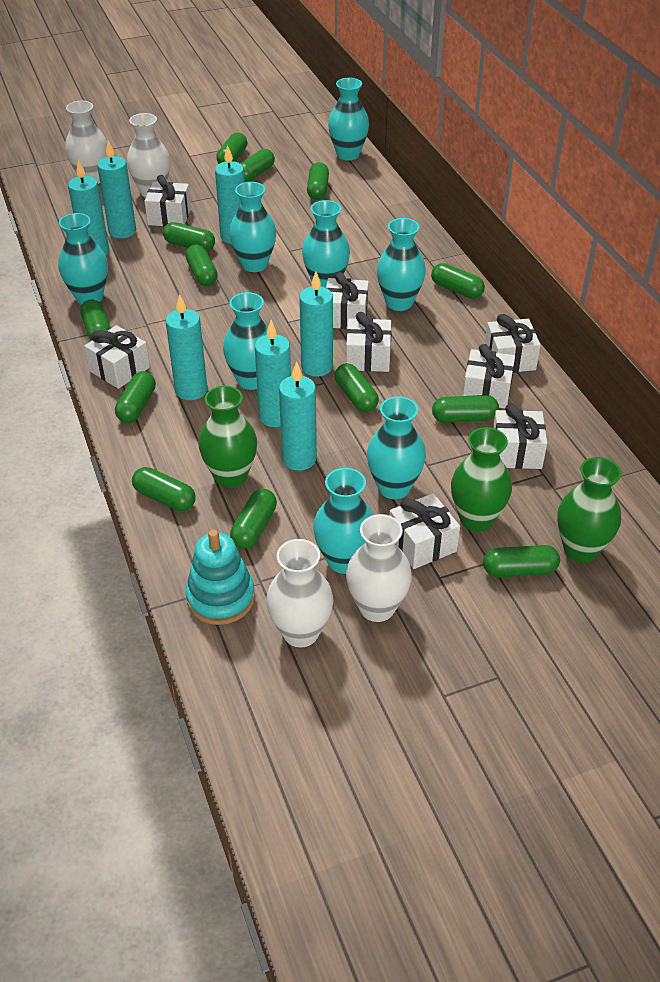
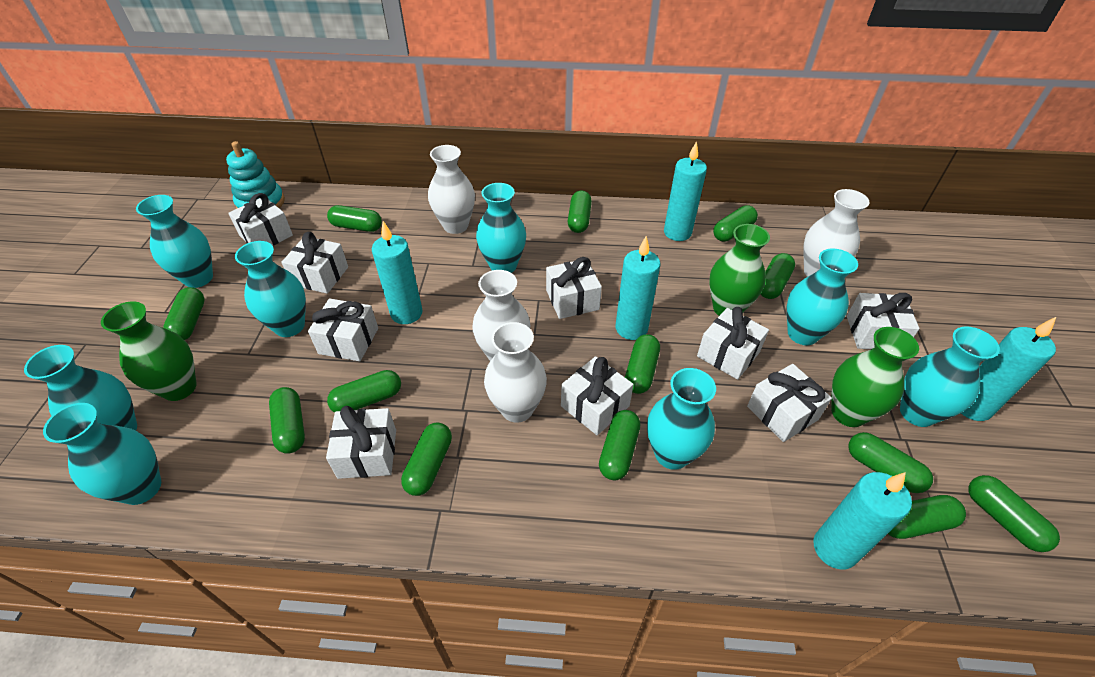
turquoise candle: [68,160,109,256] [97,140,136,238] [165,294,207,400] [215,145,245,244] [255,320,291,427] [279,362,317,471] [299,272,333,377] = 7 -> [372,221,423,324] [615,236,661,340] [664,141,707,241] [814,472,912,569] [961,317,1056,421] = 5
white gift: [84,325,150,389] [144,175,191,227] [326,272,369,329] [346,312,392,372] [389,493,460,569] [463,344,515,408] [485,314,541,373] [493,404,547,469] = 8 -> [228,193,293,246] [281,232,348,294] [308,299,378,361] [326,406,396,479] [546,257,602,319] [561,356,634,435] [697,307,769,380] [747,364,832,442] [847,293,920,349] = 9

